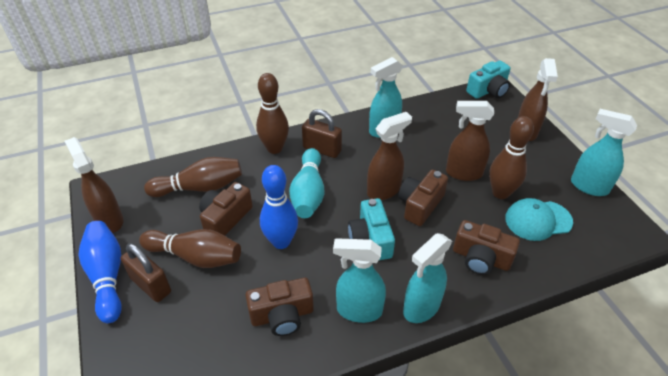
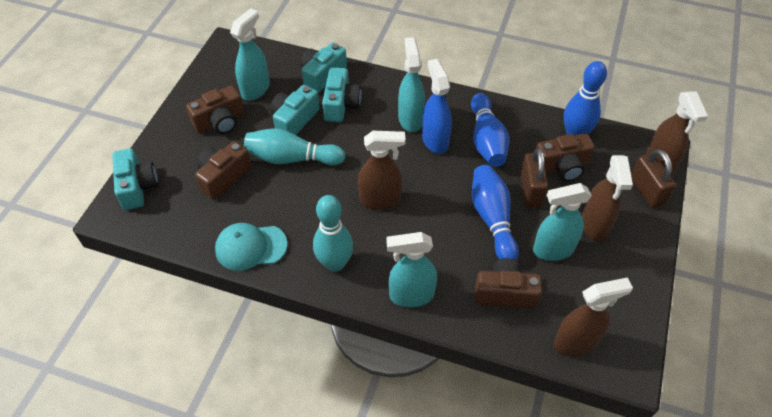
blue bowling pin: [79,221,122,323] [260,165,298,249] = 2 -> [471,93,509,167] [472,165,519,260] [564,61,607,135] = 3
blue spray bottle: none = 0 -> [422,59,452,154] = 1
brown bowling pin: [139,229,241,268] [144,157,242,197] [256,73,289,154] [489,116,534,199] = 4 -> none = 0
turquoise bowling pin: [289,148,324,218] = 1 -> [244,129,345,165] [313,195,353,272] = 2
turquoise camera: [348,198,395,260] [466,61,511,99] = 2 -> [112,148,158,210] [270,85,320,135] [300,42,347,93] [322,67,362,122] = 4

